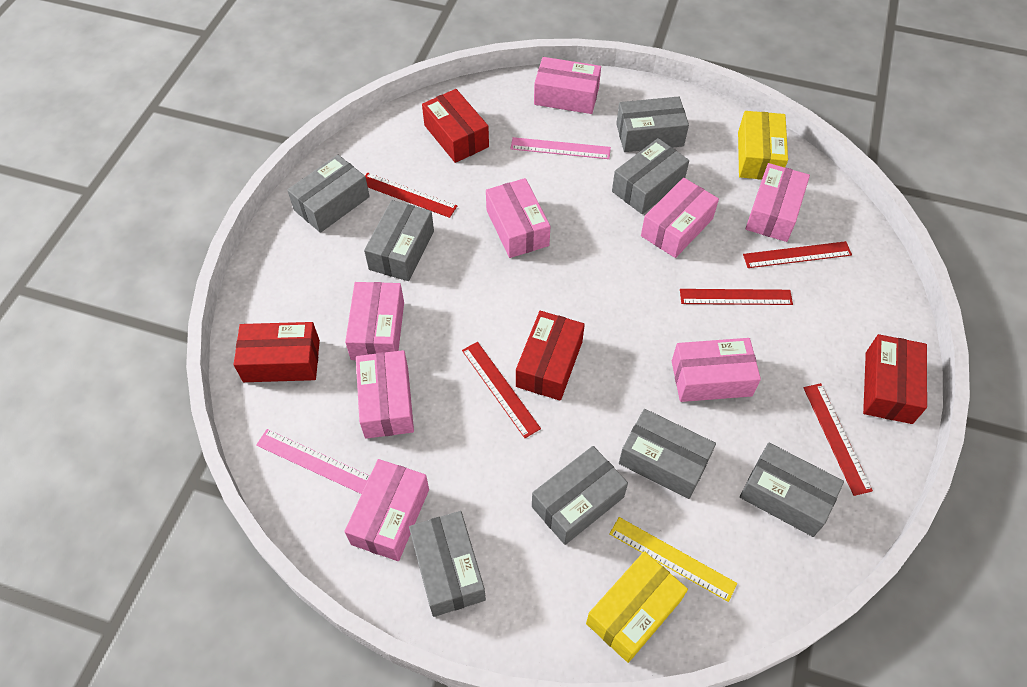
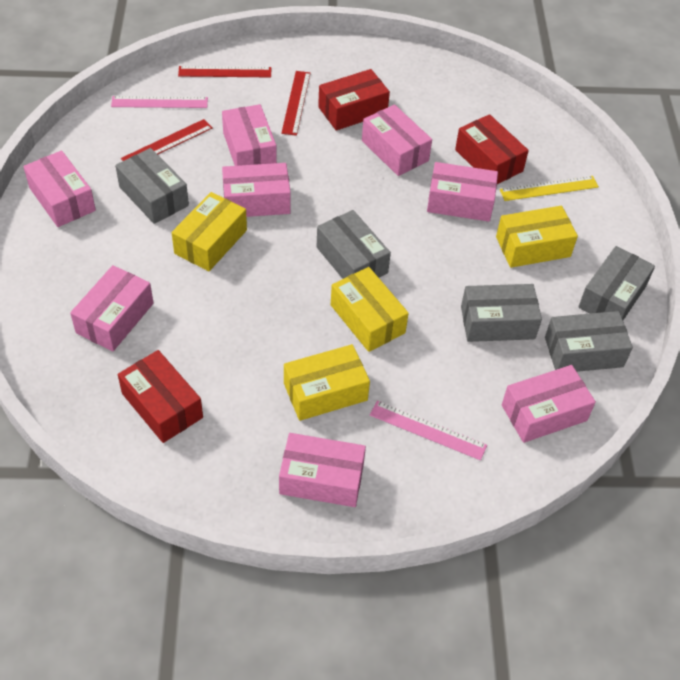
grey box: [287,155,370,233] [364,200,434,281] [409,511,486,617] [532,446,628,545] [612,138,689,214] [616,96,689,152] [619,409,716,499] [740,443,844,537] = 8 -> [115,148,189,224] [316,210,391,279] [461,284,542,342] [545,311,633,372] [578,246,655,320] = 5
red box: [234,322,320,382] [422,89,489,163] [516,311,585,401] [863,334,927,424] = 4 -> [118,350,203,443] [318,69,390,130] [455,114,529,184] = 3
red ruler: [365,173,457,218] [462,342,541,438] [680,289,793,305] [743,241,852,268] [803,383,873,496] = 5 -> [121,119,213,161] [178,66,271,77] [281,71,311,136] = 3
yellow box: [586,551,688,663] [738,111,788,180] = 2 -> [172,192,247,271] [284,344,370,421] [331,267,409,352] [496,206,578,268] = 4

